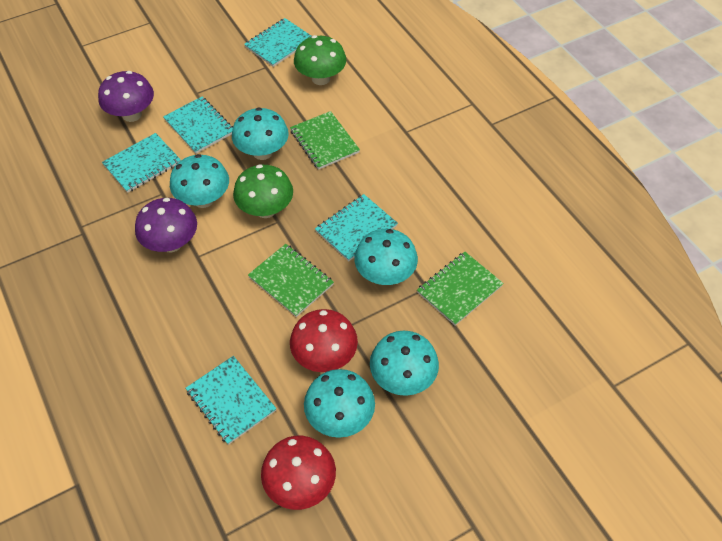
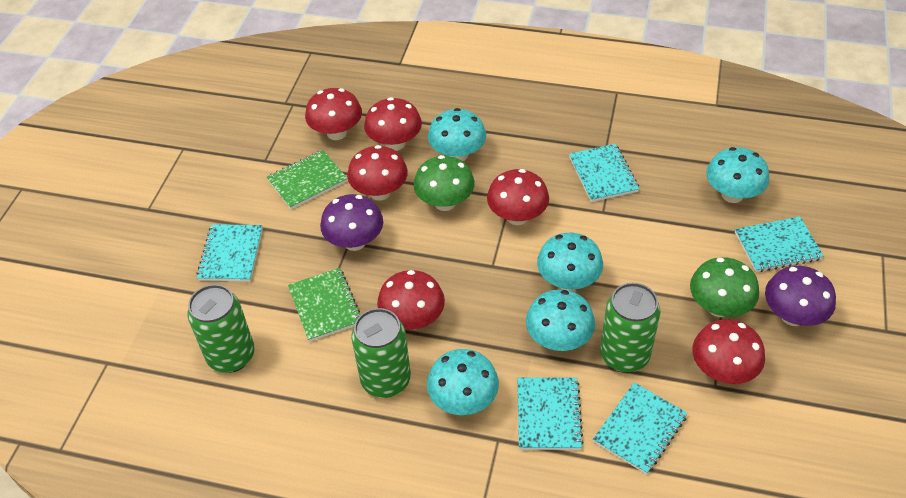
green can: none = 0 -> [187,284,255,373] [351,308,411,398] [600,283,660,373] = 3
green notebook: [248,244,334,317] [290,111,360,170] [417,252,504,325] = 3 -> [267,150,348,209] [288,268,360,342] = 2
red mushroom: [261,436,336,510] [290,309,358,372] = 2 -> [305,88,362,140] [347,145,408,200] [364,97,422,151] [377,270,445,330] [487,169,549,225] [692,319,765,384] = 6

